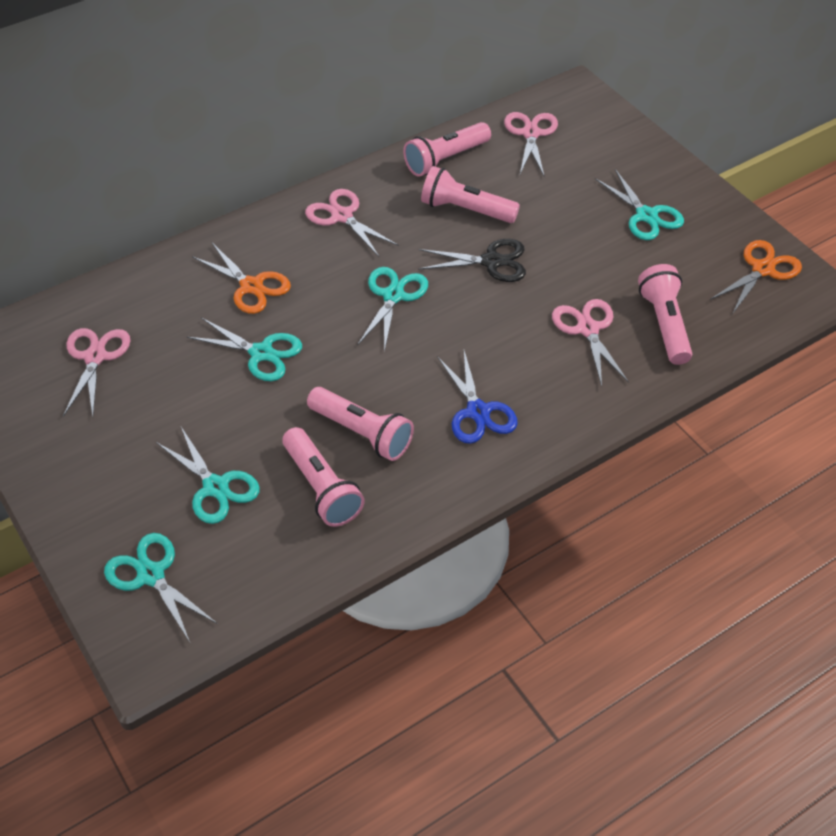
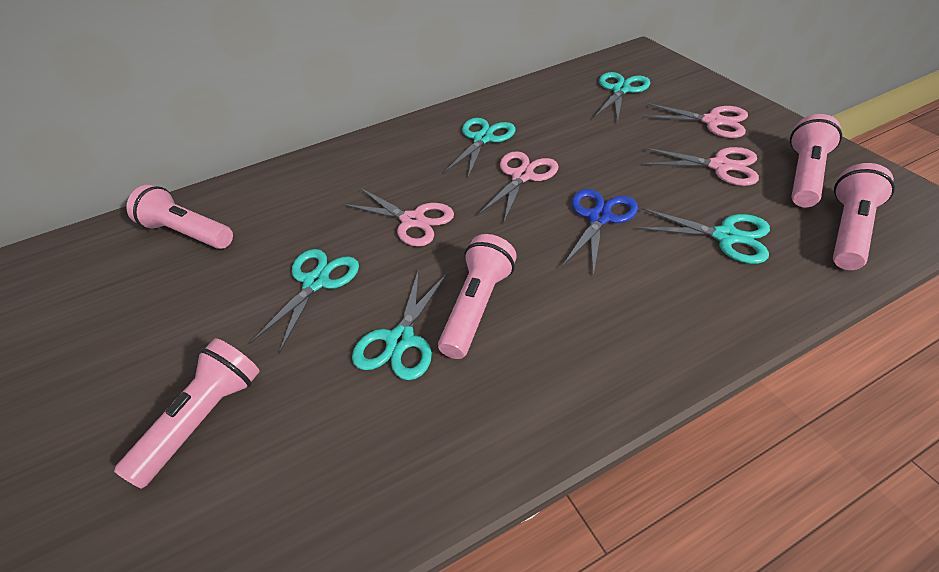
black scissors: [418,239,526,282] = 1 -> none = 0
orange scissors: [192,243,291,314] [710,240,802,313] = 2 -> none = 0

